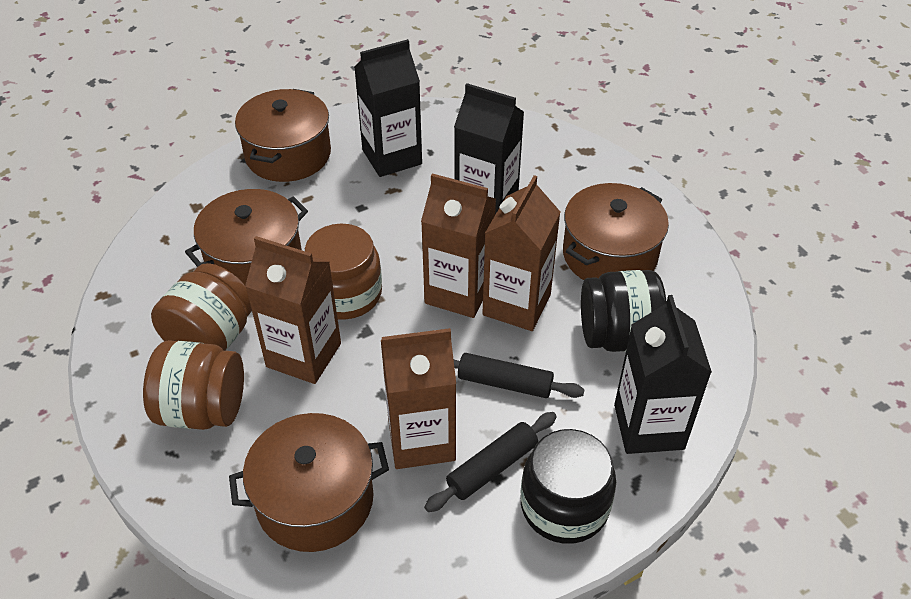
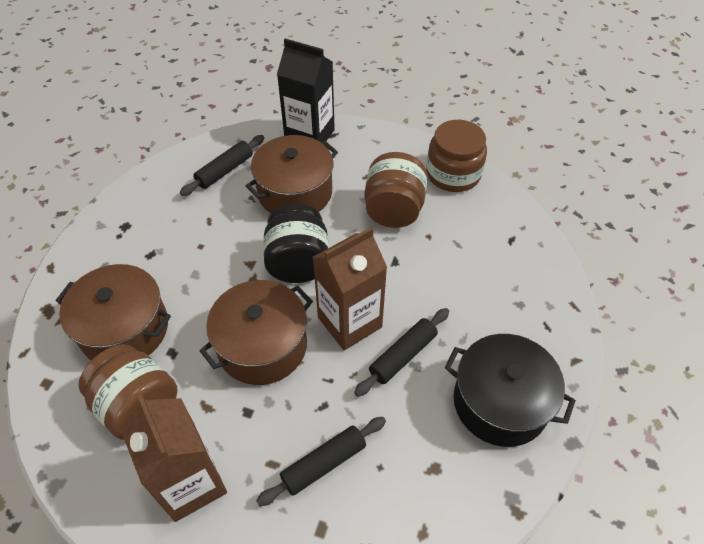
black carton: [354,39,422,177] [454,83,524,215] [614,295,712,454] = 3 -> [277,38,335,142] = 1
black jar: [521,429,616,544] [581,270,666,352] = 2 -> [263,203,329,283] = 1
black pot: none = 0 -> [445,334,576,447] = 1
black rolling pin: [424,412,557,512] [453,353,585,398] = 2 -> [180,135,264,196] [256,417,386,506] [354,308,449,397] = 3
brown carton: [245,236,341,384] [381,328,456,469] [421,173,496,318] [482,175,560,331] = 4 -> [120,395,227,522] [313,227,387,350] = 2
brown pot: [185,189,308,285] [229,413,389,552] [235,89,331,182] [563,183,669,280] = 4 -> [56,264,171,361] [200,280,313,385] [246,135,338,213] = 3

